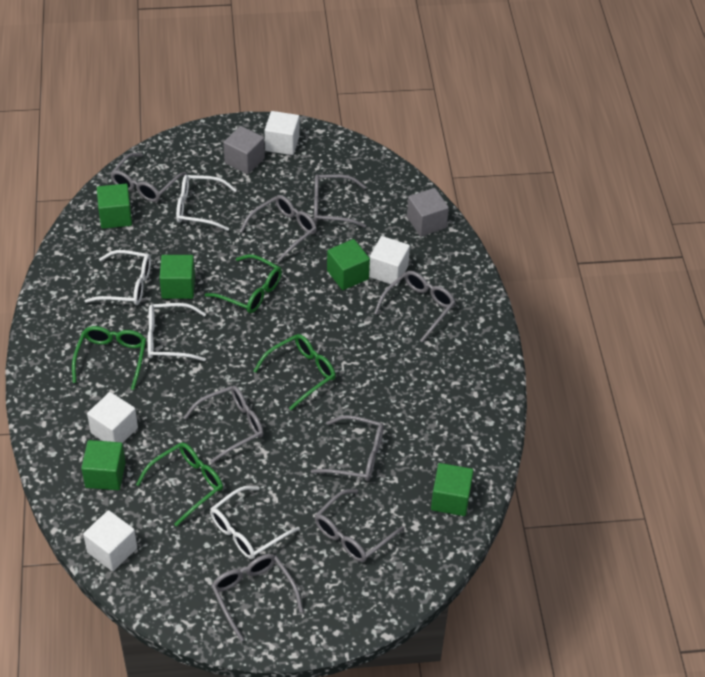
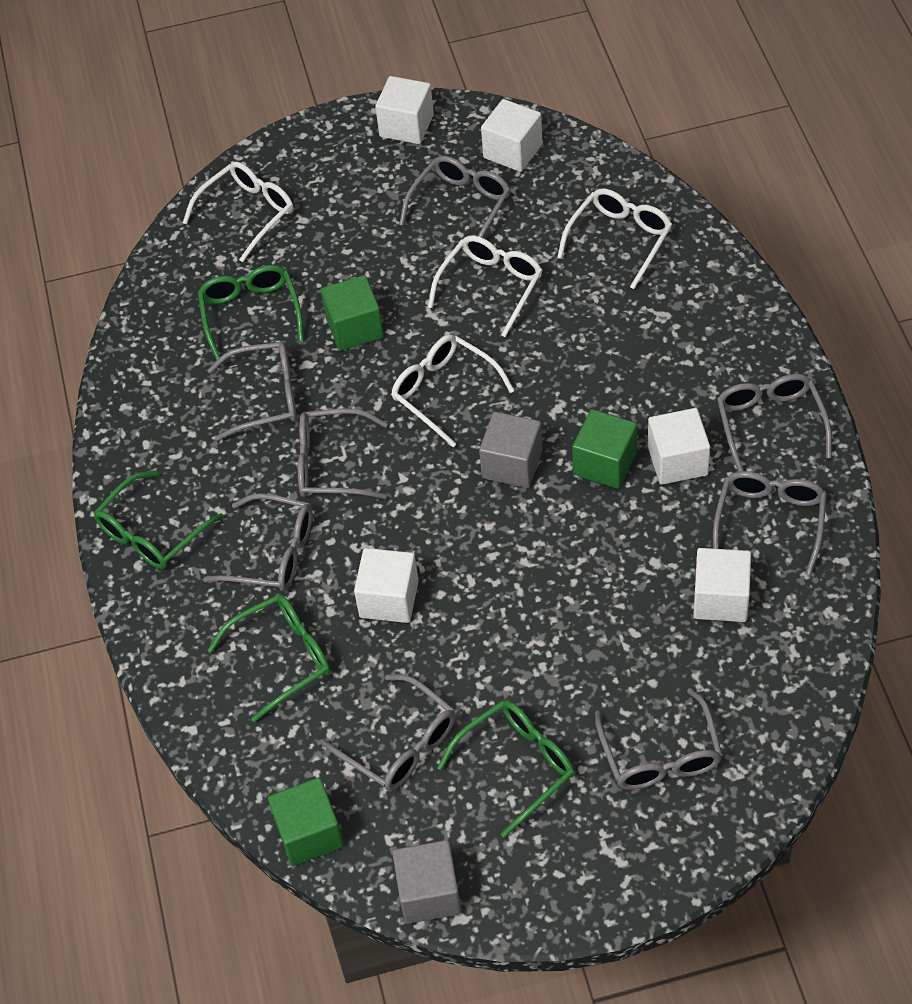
green cube: [81,440,126,490] [97,184,132,229] [159,255,195,299] [327,239,370,290] [431,463,473,516] = 5 -> [268,778,344,866] [321,275,384,351] [572,409,637,489] = 3
white cube: [83,510,137,571] [87,392,138,443] [265,111,300,155] [369,236,410,286] = 4 -> [354,548,419,623] [375,76,434,144] [481,99,543,172] [648,408,710,485] [693,548,751,622] = 5

